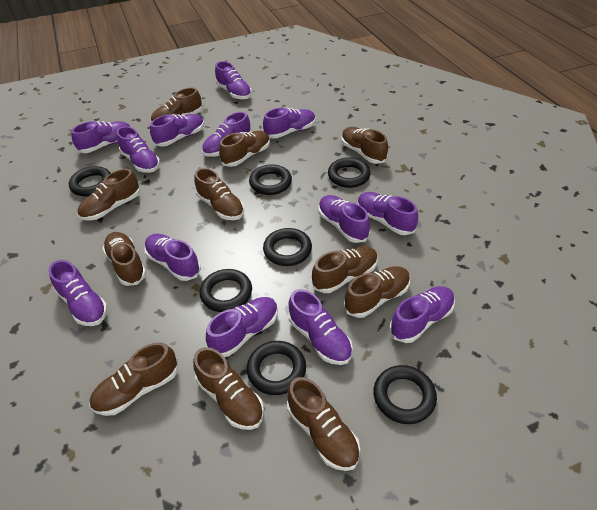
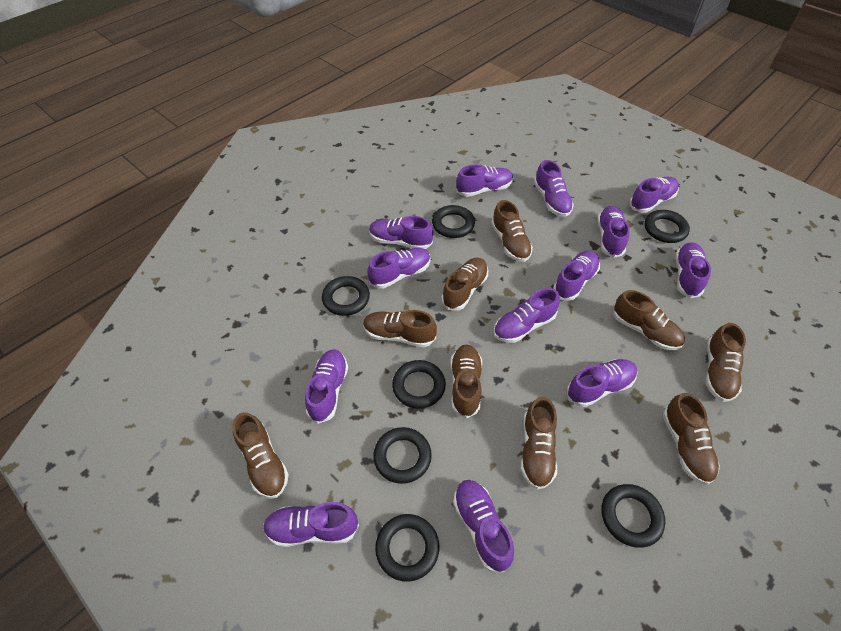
brown shoe: [78,169,140,221] [89,342,177,416] [102,232,146,286] [151,88,202,122] [193,347,264,430] [194,168,244,220] [219,131,270,167] [287,377,360,471] [312,246,378,293] [341,127,388,164] [344,266,410,318] = 11 -> [233,412,289,499] [363,310,437,347] [441,258,488,311] [450,344,482,418] [491,200,533,262] [521,397,557,490] [613,290,685,350] [663,393,720,485] [706,323,746,402] = 9

